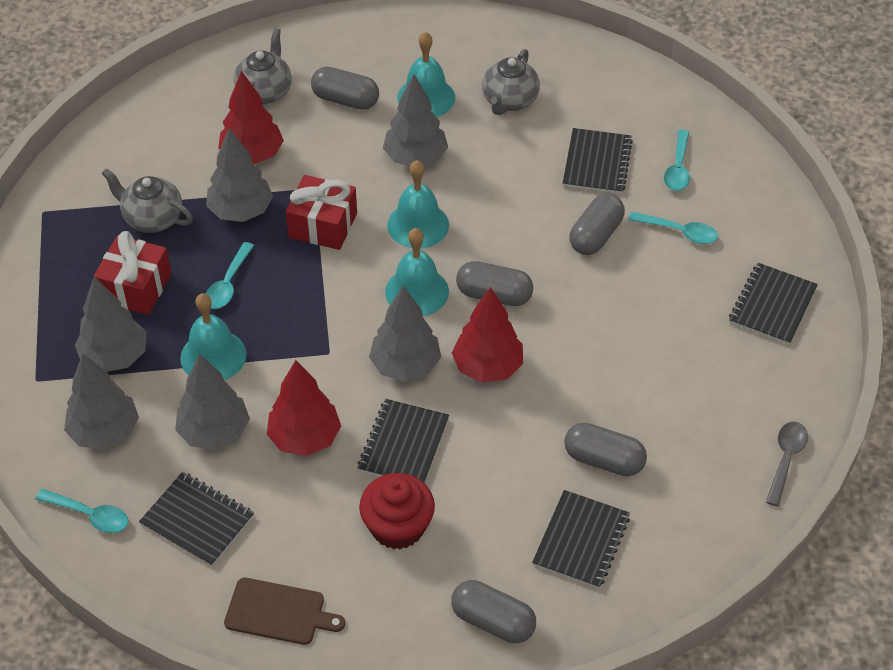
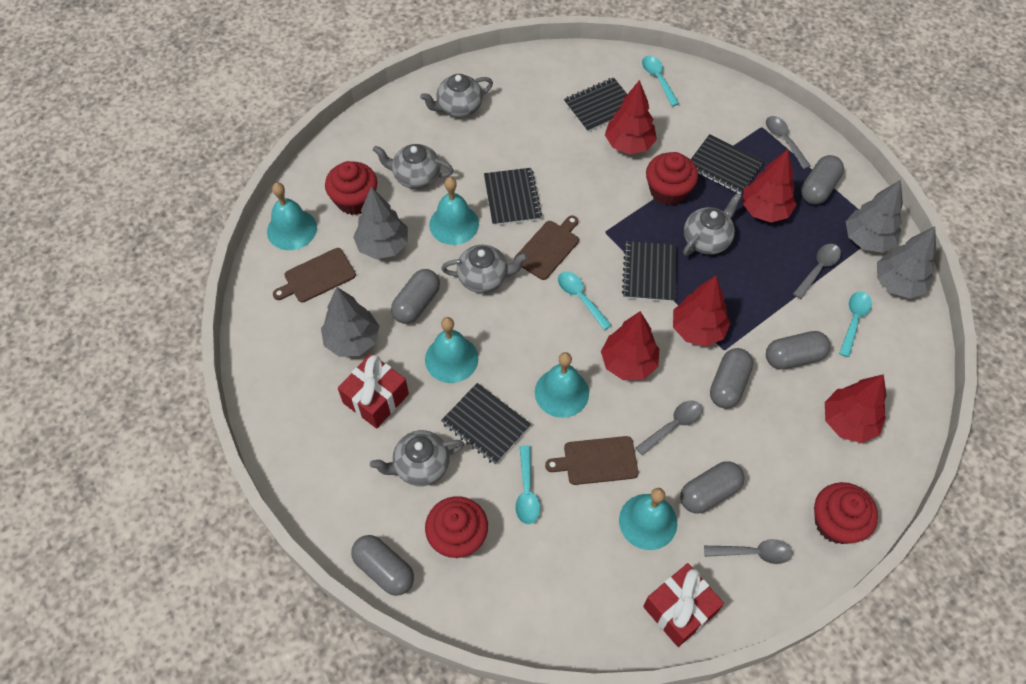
brown cutting board: [224,578,345,645] = 1 -> [273,248,356,302] [514,215,579,280] [545,436,638,485] = 3
grey capsule: [311,67,379,110] [451,580,536,643] [456,261,534,306] [564,423,647,476] [569,193,625,255] = 5 -> [351,535,414,596] [391,269,440,324] [680,461,745,514] [710,348,753,409] [766,331,831,369] [801,155,844,205] = 6
grey spoon: [766,421,808,507] = 1 -> [636,401,703,456] [704,539,793,564] [766,116,811,169] [793,244,841,299] = 4
grey teapot: [102,168,193,233] [234,28,291,104] [482,49,540,115] = 3 -> [370,430,464,486] [373,144,454,189] [420,74,493,118] [441,244,528,293] [683,193,742,256] = 5
grey tree: [64,353,139,449] [75,277,146,372] [175,354,250,450] [206,128,273,222] [369,286,441,382] [383,74,448,166] = 6 -> [321,287,379,357] [353,186,408,259] [846,180,903,253] [877,226,936,299] = 4
red cupcake: [359,473,435,550] = 1 -> [325,161,377,215] [425,496,488,558] [646,152,698,206] [814,482,878,544] = 4
red tree: [218,71,284,164] [267,360,341,456] [452,287,523,383] = 3 -> [601,311,659,380] [605,80,657,154] [673,276,730,347] [742,149,796,223] [825,374,887,443] = 5
turquoise bell: [180,293,246,380] [385,228,449,316] [387,160,449,248] [397,32,455,117] = 4 -> [267,183,317,250] [425,317,479,383] [429,177,479,245] [535,352,589,418] [619,488,677,550] = 5

